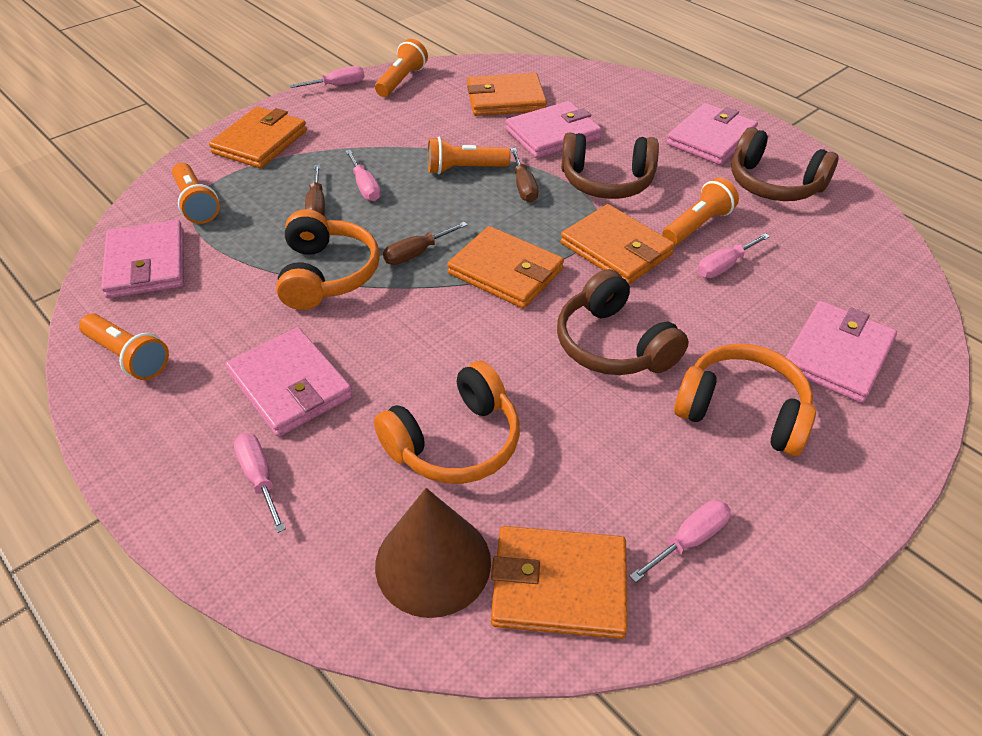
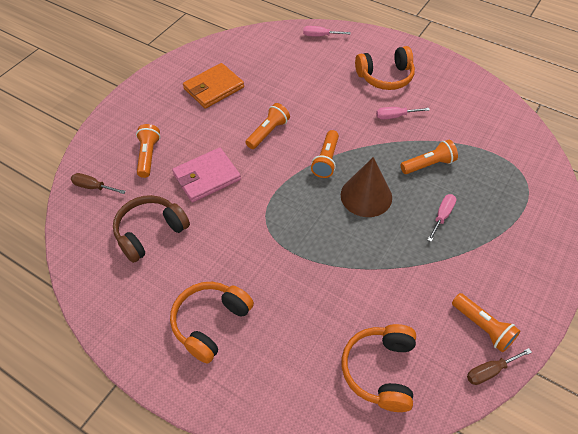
brown headphones: [557,269,689,375] [561,132,659,199] [731,127,839,201] = 3 -> [113,195,190,263] = 1
brown screwdriver: [305,165,325,216] [383,222,467,265] [510,148,538,202] = 3 -> [71,173,126,194] [467,348,532,385] = 2
orange wallet: [209,107,307,168] [447,226,564,309] [467,73,547,116] [491,526,628,639] [561,204,675,285] = 5 -> [183,63,244,109] = 1
pink screwdriver: [234,433,286,533] [289,66,365,88] [345,150,381,201] [630,500,731,582] [697,233,770,278] = 5 -> [303,26,351,37] [376,107,430,119] [428,194,456,242] = 3
pink wallet: [101,220,184,298] [226,328,353,437] [505,101,602,158] [666,103,758,165] [786,301,897,403] = 5 -> [172,148,241,202] = 1

